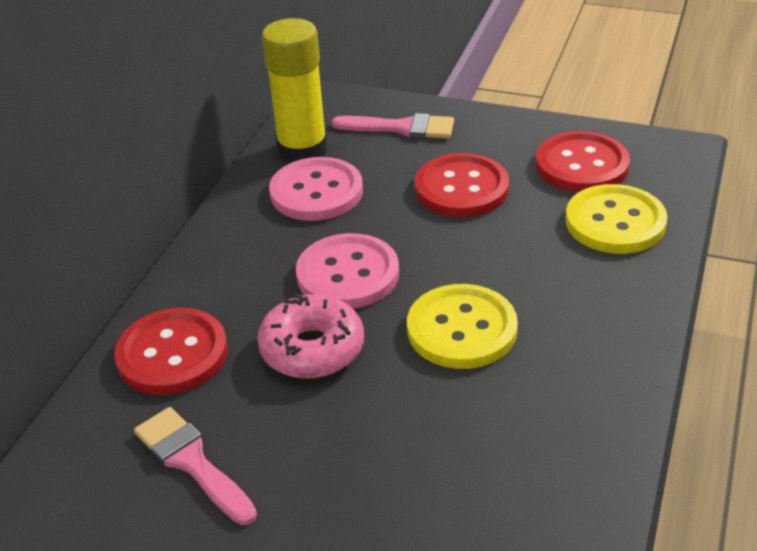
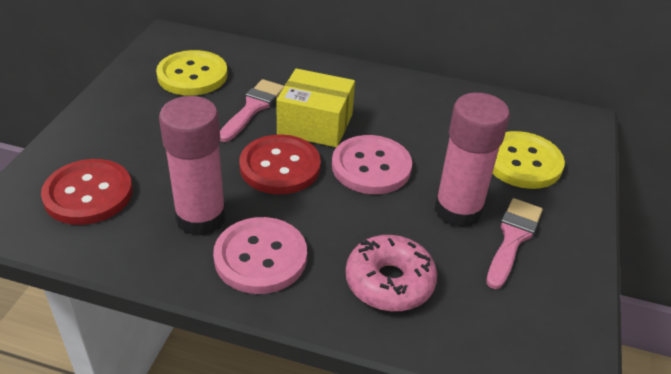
pink glue stick: none = 0 -> [159,96,226,236] [434,93,510,228] = 2
red button: [114,308,228,395] [415,153,509,217] [536,131,630,192] = 3 -> [41,159,133,225] [239,134,321,194] = 2
yellow box: none = 0 -> [276,68,355,147] = 1
yellow glue stick: [262,18,328,162] = 1 -> none = 0

